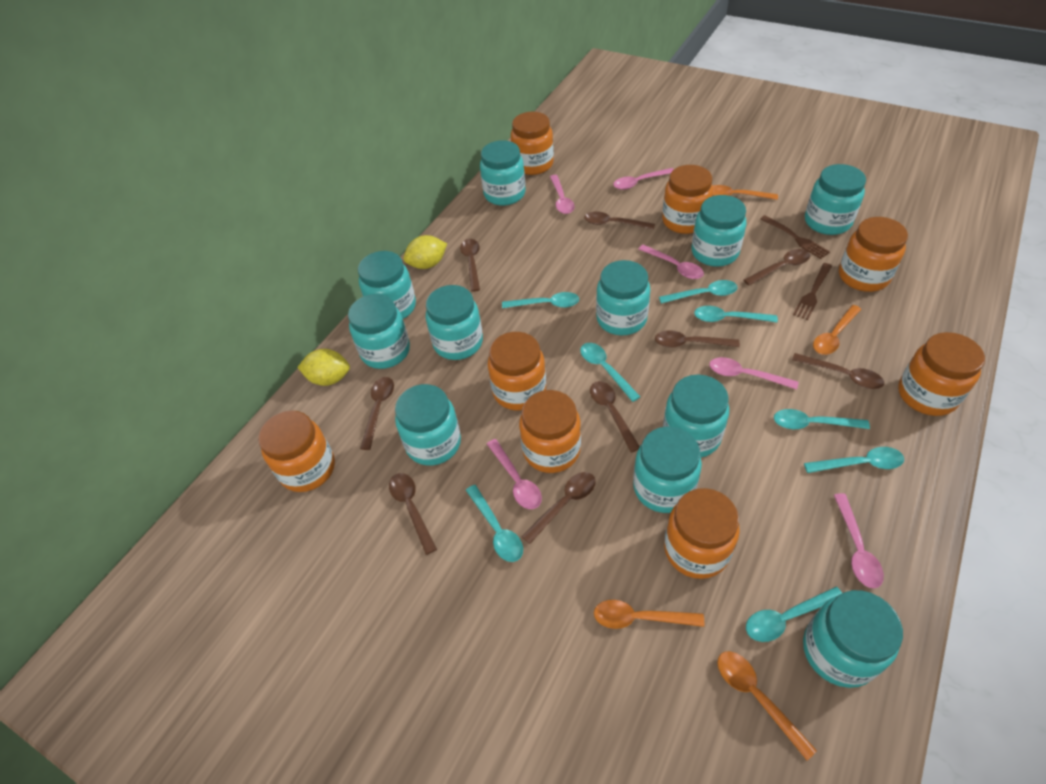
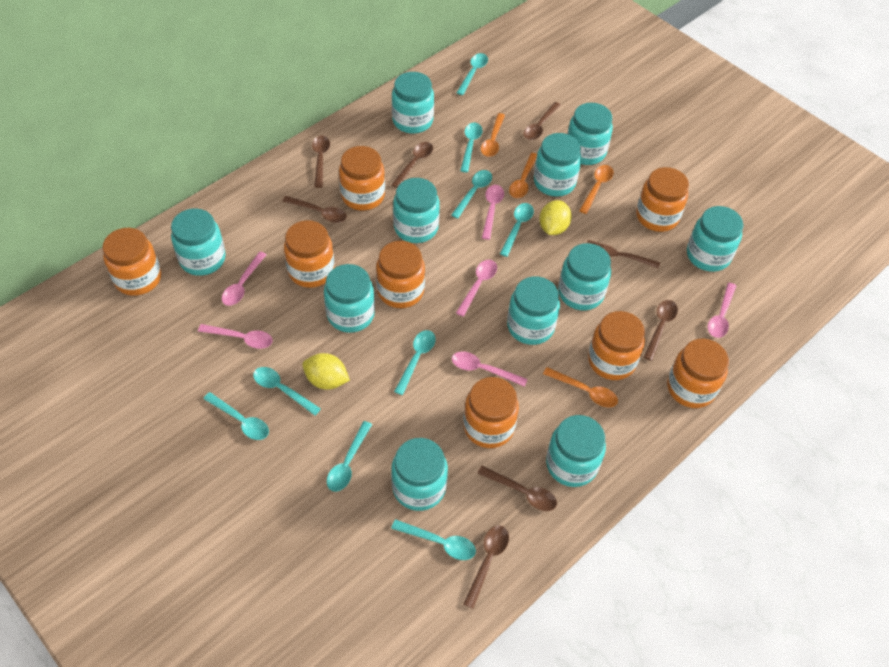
brown fork: [760,215,830,259] [793,263,832,320] = 2 -> [587,240,660,269] = 1
brown spoon: [360,377,394,450] [389,473,437,555] [460,239,480,292] [521,472,596,544] [584,211,655,230] [590,381,640,452] [655,330,740,348] [744,249,810,285] [792,353,884,389] = 9 -> [282,196,347,223] [312,136,330,188] [391,142,433,188] [463,525,509,609] [477,466,557,511] [523,102,561,140] [644,300,678,361] = 7
turquoise spoon: [466,485,523,562] [502,292,579,308] [580,343,640,402] [659,280,738,304] [694,306,778,322] [746,587,842,642] [774,409,870,429] [804,447,904,473] = 8 -> [203,392,269,440] [253,367,321,416] [327,421,372,492] [391,519,476,560] [394,330,436,395] [451,170,492,219] [457,53,488,95] [460,123,483,172] [500,203,534,257] = 9

